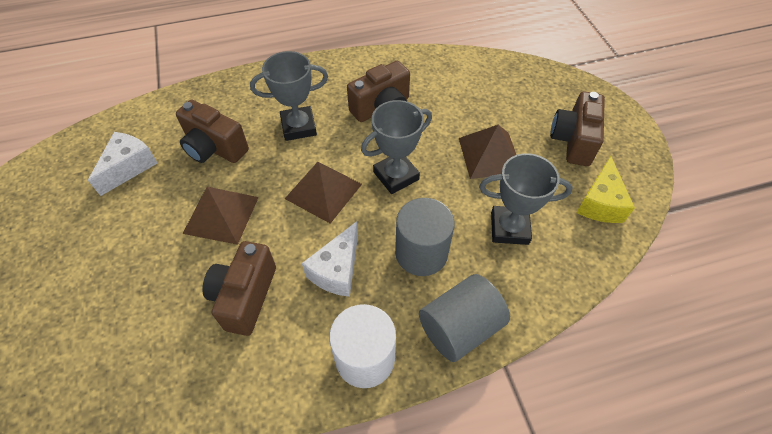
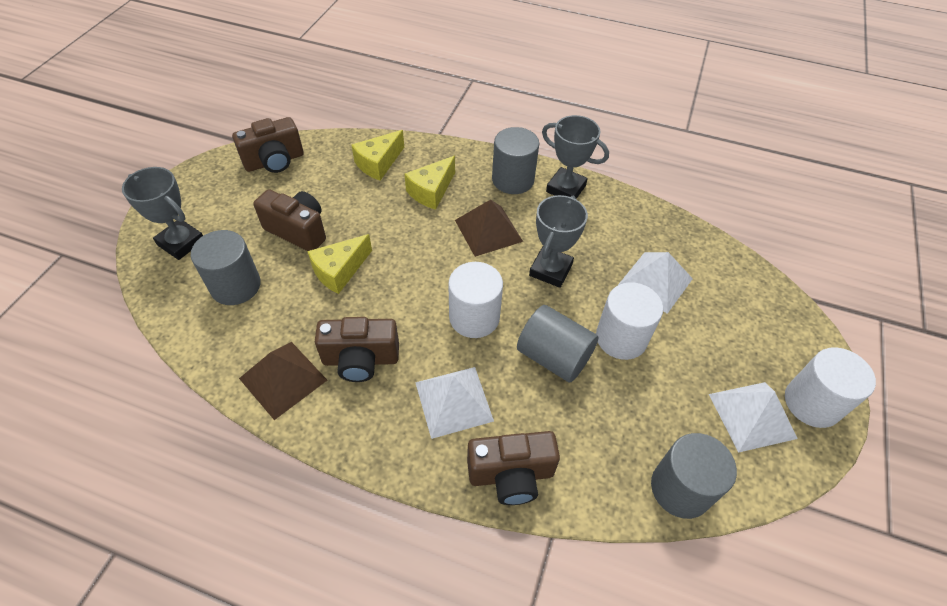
brown pyramid: [183,187,259,245] [285,162,362,224] [459,125,516,179] = 3 -> [239,342,327,420] [455,199,523,257] = 2
grey cylinder: [395,198,455,276] [419,274,510,362] = 2 -> [191,230,261,305] [492,127,539,194] [517,305,599,383] [651,433,737,519] = 4
white cheese: [88,132,157,196] [302,221,358,297] = 2 -> none = 0
white cylinder: [329,304,396,388] = 1 -> [448,262,503,338] [596,282,663,360] [785,347,876,428] = 3
white pyramid: none = 0 -> [415,367,494,439] [618,252,693,314] [709,382,798,453] = 3
yellow cheese: [576,156,635,223] = 1 -> [307,234,372,294] [351,130,404,181] [404,156,455,210] = 3

